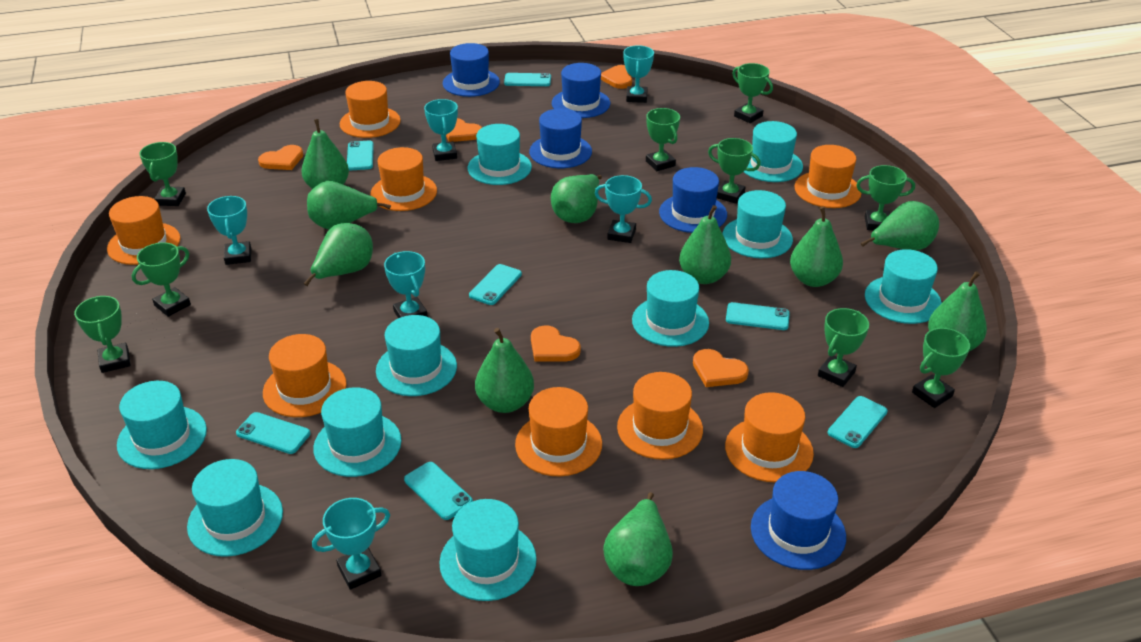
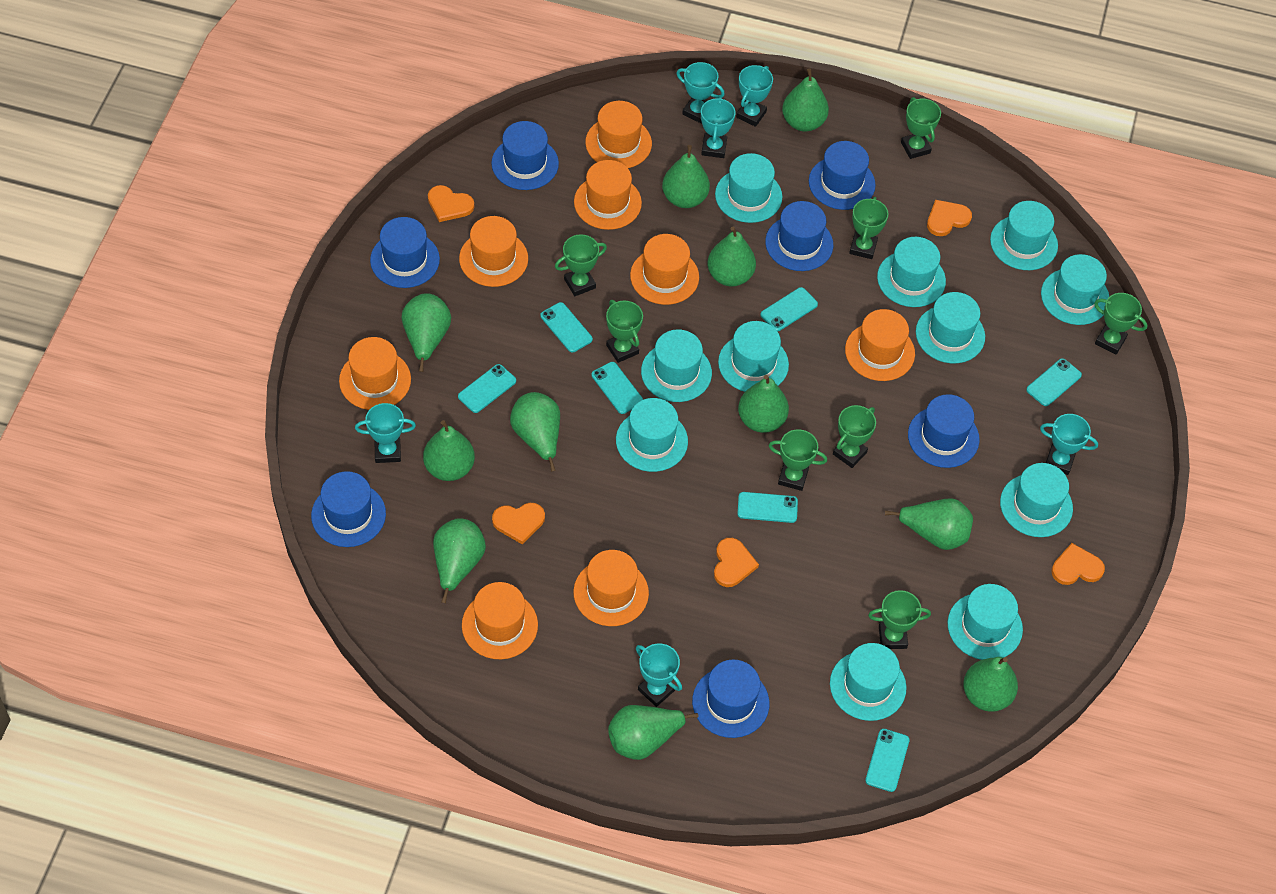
blue hat: [443,43,500,97] [529,109,592,168] [552,63,610,118] [659,167,727,233] [751,471,846,570] = 5 -> [311,471,386,547] [370,217,440,288] [491,121,559,190] [692,660,769,738] [765,201,833,271] [809,141,876,210] [908,394,980,468] = 7
green pear: [302,119,349,189] [304,223,373,286] [307,181,391,230] [475,328,534,413] [551,174,602,223] [603,492,673,586] [679,205,731,284] [790,207,843,287] [861,201,939,250] [928,271,987,351] = 10 -> [402,293,451,372] [423,420,475,481] [433,518,486,603] [510,392,560,472] [608,705,698,760] [662,145,710,208] [708,226,756,286] [738,375,789,433] [782,68,829,131] [885,498,973,550] [963,657,1018,712] = 11
green trophy: [74,296,131,373] [132,242,191,317] [139,142,186,206] [646,108,680,171] [708,138,761,204] [732,63,773,123] [818,308,869,387] [856,165,915,230] [912,328,970,408] = 9 -> [555,234,607,296] [606,300,643,363] [769,429,827,491] [833,405,876,468] [849,197,888,259] [868,590,931,649] [901,97,941,159] [1094,293,1147,354] = 8
turquoise hat: [117,381,207,469] [187,459,283,557] [313,387,401,477] [376,315,457,396] [439,499,537,601] [468,124,532,185] [632,270,709,347] [722,190,793,258] [744,121,803,182] [865,249,942,324] = 10 -> [616,398,688,472] [641,329,712,402] [715,153,782,223] [718,321,789,392] [830,643,907,721] [877,237,946,307] [916,292,985,363] [948,584,1023,660] [990,201,1058,270] [1000,463,1073,537] [1041,254,1109,325] = 11

